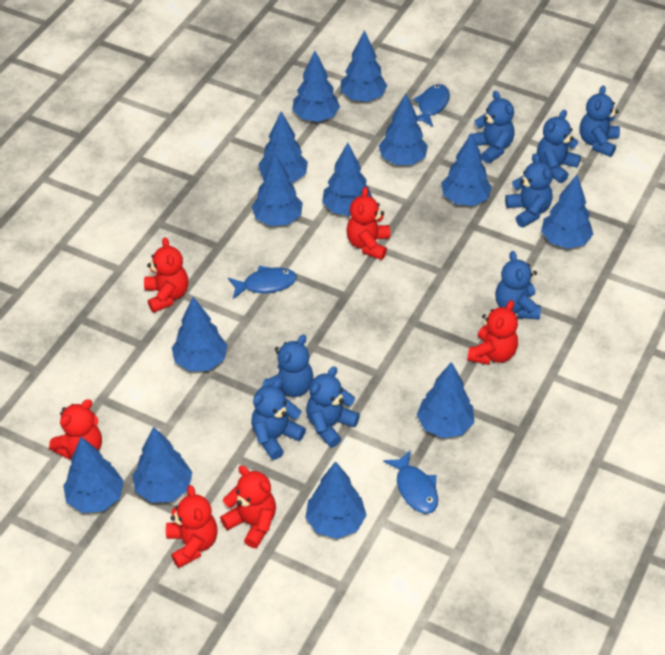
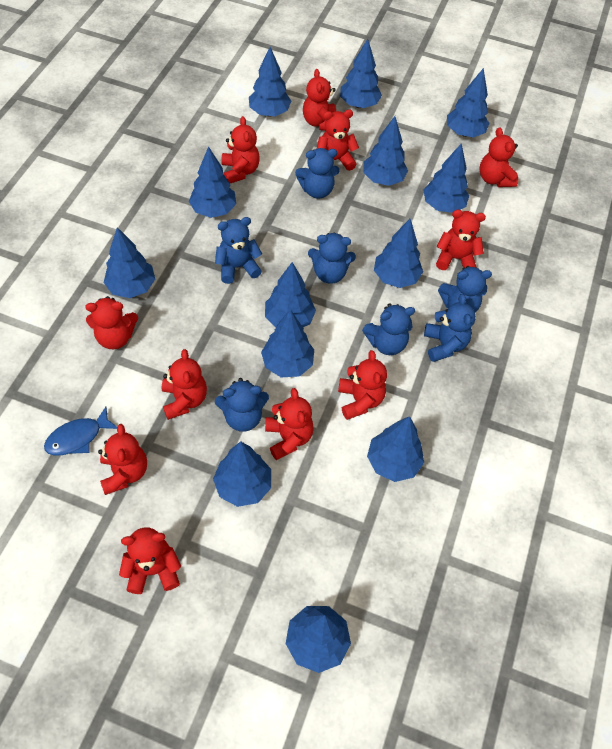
blue fish: [228,266,297,299] [383,450,438,514] [413,84,450,127] = 3 -> [44,407,117,455] = 1
blue teddy bear: [251,379,306,460] [262,335,313,397] [306,366,360,448] [469,91,515,163] [495,251,541,319] [505,153,553,227] [537,110,581,183] [580,85,620,157] = 8 -> [215,217,262,284] [215,378,269,432] [295,148,339,199] [308,232,356,283] [362,303,415,355] [424,294,476,362] [438,266,492,313] = 7
red teddy bear: [49,399,102,460] [144,237,188,313] [166,485,218,568] [220,466,276,548] [346,187,390,260] [467,300,518,365] = 6 -> [85,296,138,349] [98,424,147,495] [119,527,181,594] [162,349,207,420] [221,116,260,183] [265,388,314,460] [303,69,336,131] [317,110,359,171] [338,350,387,420] [436,210,486,270] [480,127,518,187] = 11

